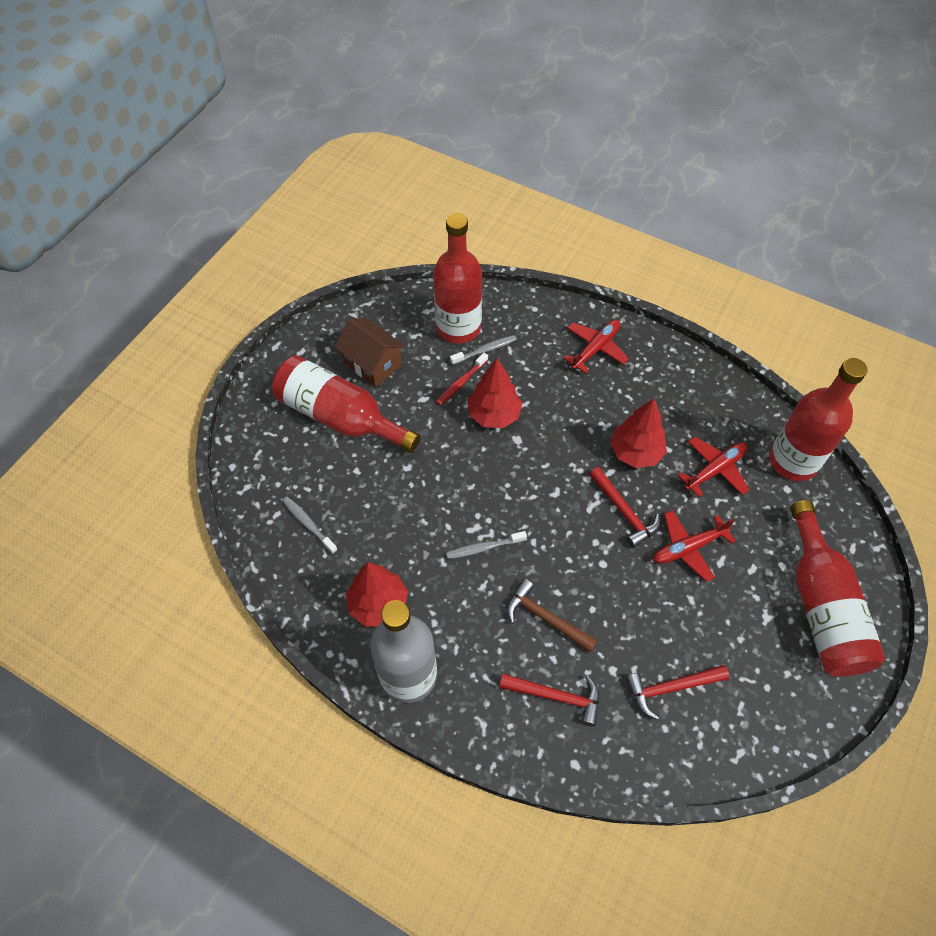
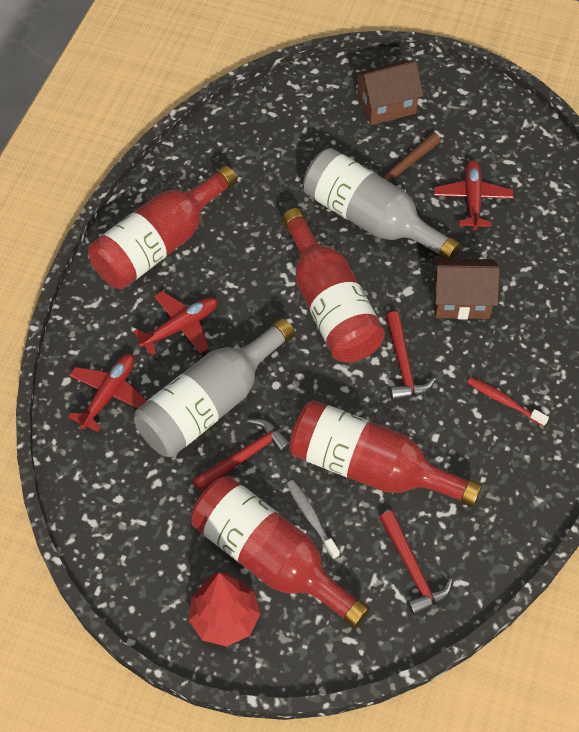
brown house: [334,318,405,387] = 1 -> [354,61,424,125] [433,258,500,319] = 2
grey bottle: [370,600,437,703] = 1 -> [134,318,295,457] [303,148,461,259] = 2
grey toothbrush: [282,497,338,554] [446,531,527,559] [450,335,517,365] = 3 -> [287,480,340,559] = 1
red tree: [346,562,408,627] [468,358,523,428] [610,398,667,468] = 3 -> [188,573,260,647] = 1

